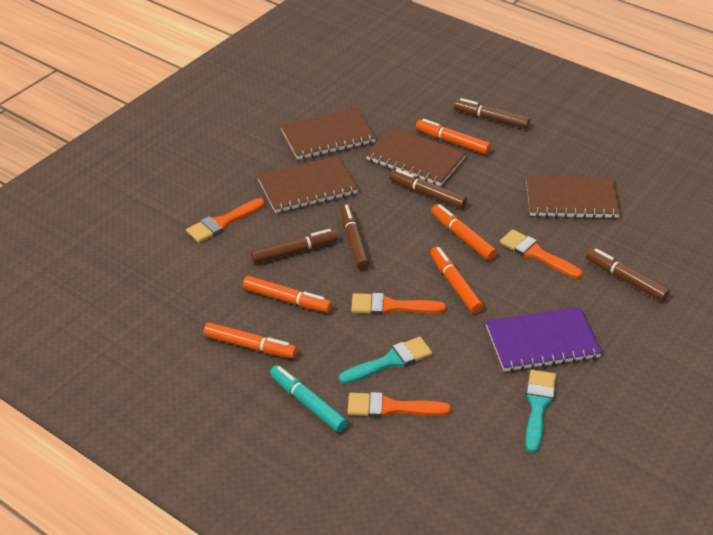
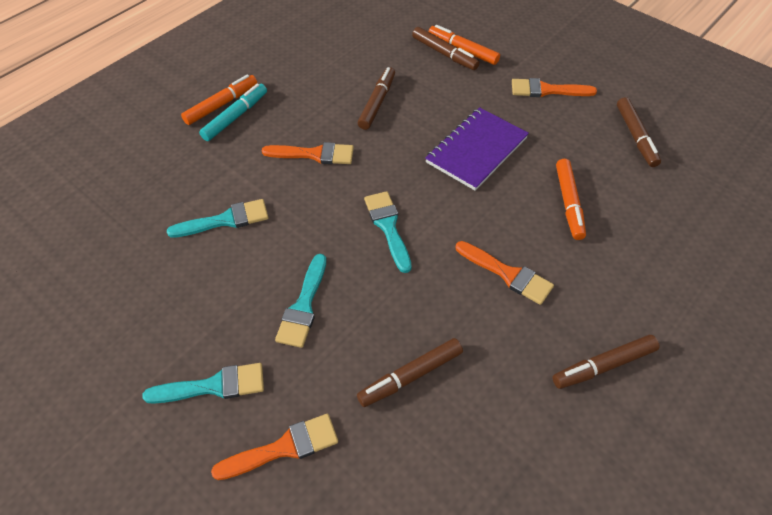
brown notebook: [257,156,358,213] [280,108,376,160] [366,127,466,186] [526,175,621,219] = 4 -> none = 0
orange marker: [203,322,297,358] [243,276,332,313] [416,119,491,154] [430,247,483,313] [431,204,497,260] = 5 -> [181,74,257,125] [429,25,500,65] [556,159,586,240] = 3
turquoise brush: [339,337,433,384] [525,369,556,453] = 2 -> [142,363,264,404] [167,199,269,238] [275,254,326,348] [364,191,412,273] = 4

